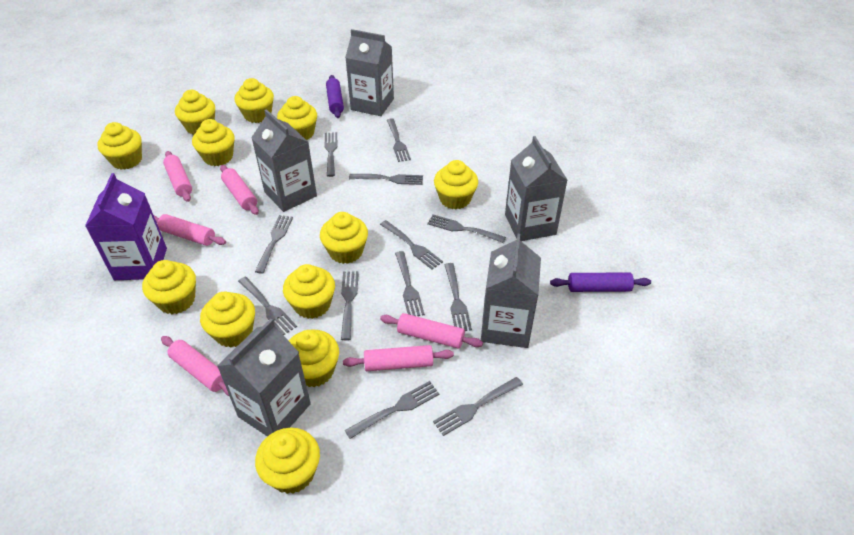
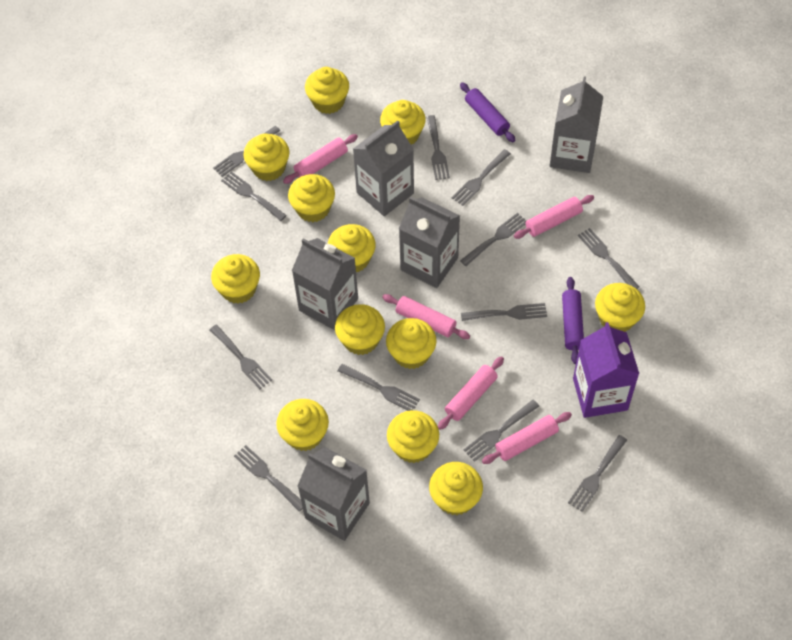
pink rolling pin: [154,214,226,246] [161,336,229,396] [163,151,192,202] [220,165,259,215] [343,345,454,371] [380,313,483,349] = 6 -> [283,134,358,184] [382,294,470,339] [438,356,504,430] [482,412,572,464] [514,195,594,239] = 5

